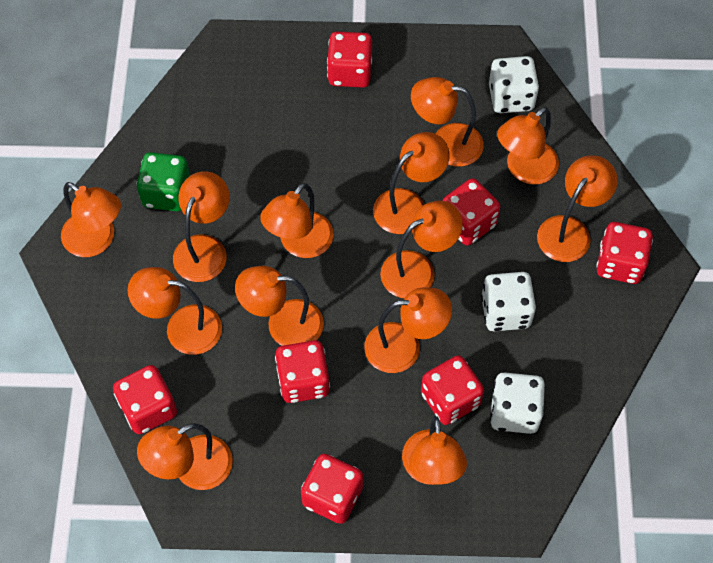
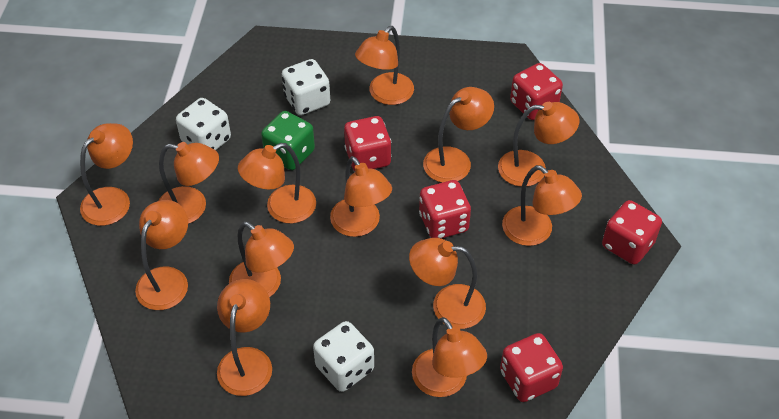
red dice: [113,365,177,434] [275,340,330,403] [301,454,363,524] [327,31,372,88] [421,355,484,425] [442,178,500,246] [596,222,653,284] = 7 -> [344,116,391,171] [419,180,471,239] [500,333,563,402] [510,63,563,120] [602,200,662,265] = 5

